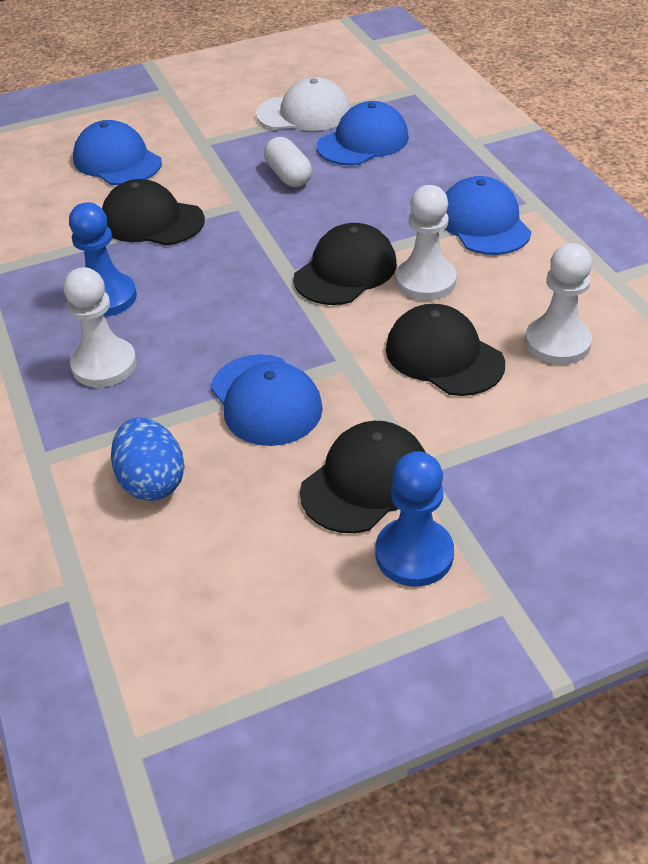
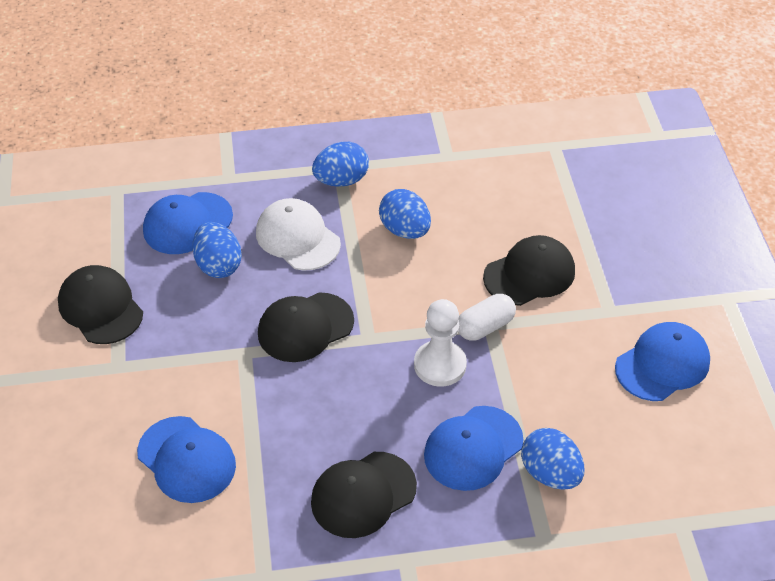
blue egg: [111,418,185,501] = 1 -> [192,222,242,278] [312,142,369,187] [379,189,431,239] [521,428,584,490] = 4
blue pawn: [69,202,137,317] [375,451,454,587] = 2 -> none = 0
white pawn: [63,267,137,387] [396,185,457,300] [525,243,592,365] = 3 -> [414,299,467,387] = 1

